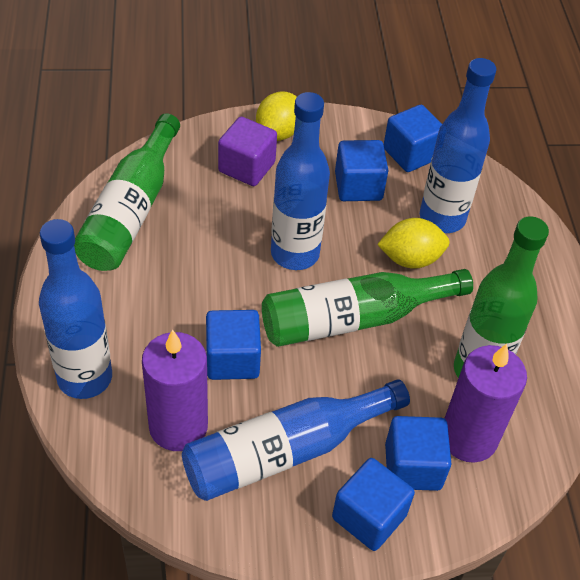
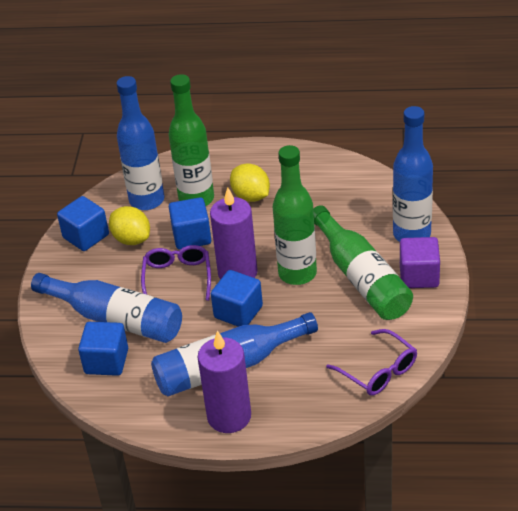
blue cube: [206,310,261,380] [332,458,415,551] [335,140,389,201] [384,105,442,172] [385,416,451,491] = 5 -> [57,196,109,251] [78,322,128,376] [169,197,211,250] [211,270,263,327] = 4
purple glasses: none = 0 -> [141,245,211,301] [326,329,417,396] = 2

